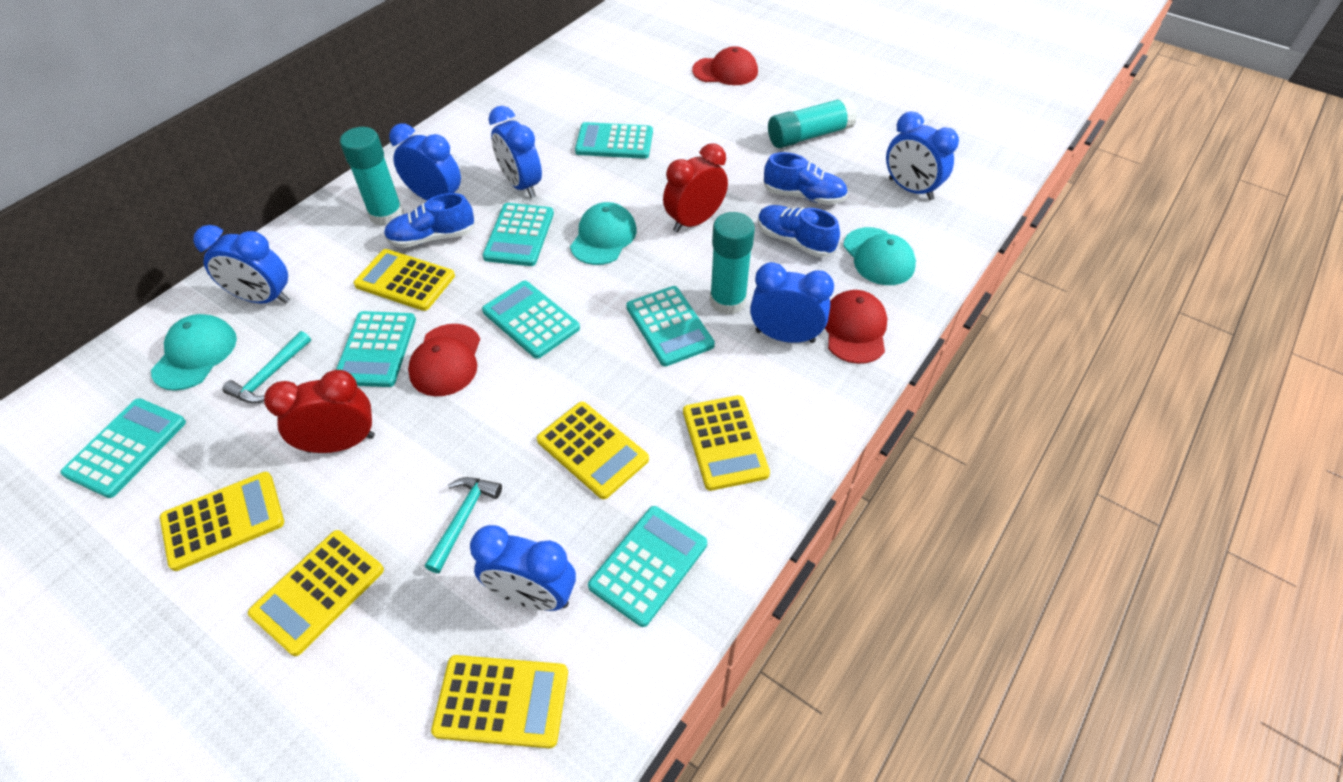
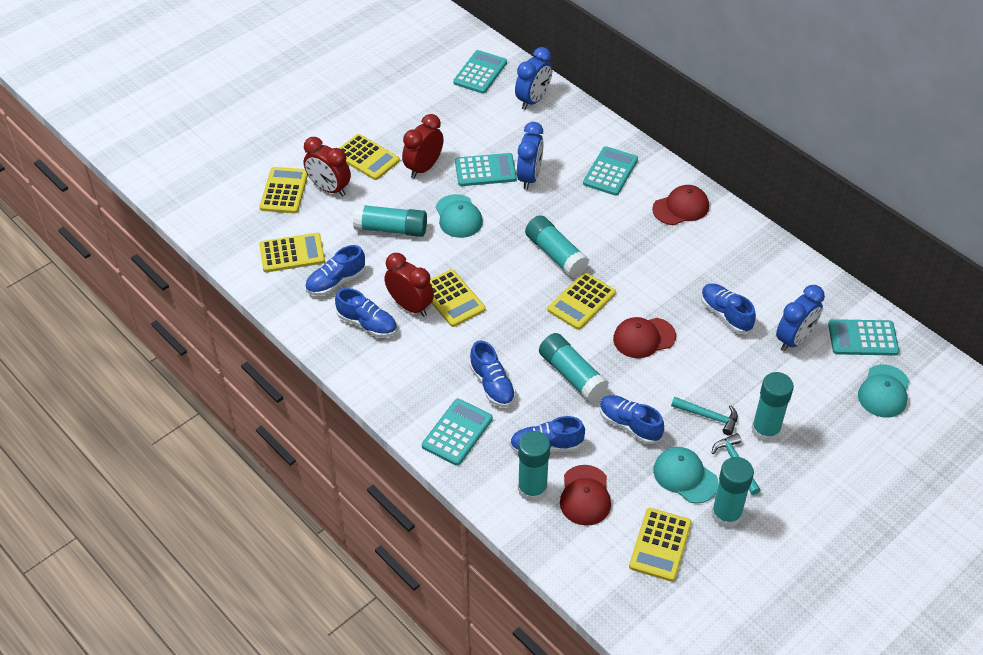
blue clock: [193,225,290,304] [389,124,461,200] [470,525,576,611] [489,106,542,198] [750,262,834,343] [886,111,959,200] = 6 -> [515,47,552,110] [517,122,544,190] [776,285,825,351] = 3
blue shoe: [384,193,475,248] [758,205,840,257] [763,152,848,205] = 3 -> [305,245,365,296] [335,288,397,337] [469,340,516,407] [510,416,585,453] [600,395,664,444] [701,284,756,334] = 6
red clock: [264,370,375,453] [663,143,728,232] = 2 -> [304,137,351,197] [384,253,434,317] [402,114,444,178] = 3
turquoise calculator: [61,398,186,498] [336,311,416,387] [482,281,580,359] [483,203,554,266] [575,122,653,159] [588,506,707,627] [626,286,715,367] = 7 -> [422,399,493,466] [453,50,507,94] [455,153,517,186] [583,146,638,196] [828,319,899,356] = 5
turquoise glue stick: [340,127,404,226] [710,212,755,315] [768,97,857,148] = 3 -> [353,204,427,237] [518,431,550,502] [525,215,589,278] [539,333,609,402] [712,457,754,528] [751,372,794,442] = 6

